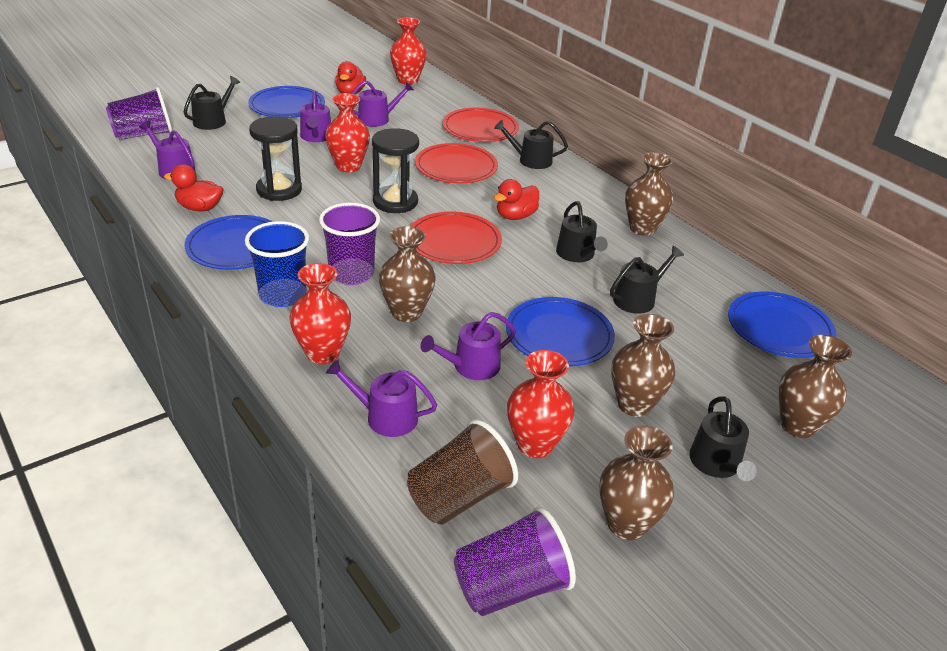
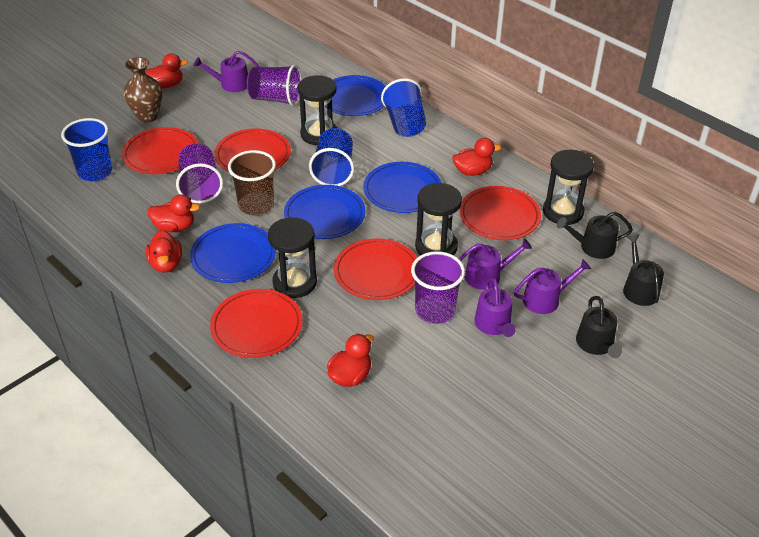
black hourglass: [249,116,302,201] [372,128,419,213] = 2 -> [268,217,317,298] [298,75,337,145] [415,183,462,255] [543,150,594,225] = 4
black watering can: [183,76,240,130] [494,120,568,169] [556,201,608,262] [610,246,684,314] [689,396,757,481] = 5 -> [557,212,633,259] [576,296,622,358] [623,235,664,306] = 3
blue cup: [245,221,309,307] = 1 -> [61,118,112,181] [309,128,354,186] [381,78,426,137] = 3
brown vase: [379,226,436,322] [599,426,674,540] [611,314,675,417] [625,152,674,236] [778,335,852,438] = 5 -> [123,57,162,123] = 1
purple watering can: [139,120,195,179] [300,90,331,142] [326,360,437,437] [351,81,414,127] [420,312,516,380] = 5 -> [194,51,259,92] [459,238,532,290] [474,277,516,337] [514,259,591,314] = 4
red duck: [164,164,224,211] [335,61,366,94] [494,179,539,220] = 3 -> [145,53,188,88] [146,230,182,272] [147,194,200,232] [327,334,374,387] [452,138,501,176] = 5
red plate: [411,212,502,264] [415,143,498,183] [443,108,519,142] = 3 -> [122,127,198,174] [210,289,303,358] [214,129,291,172] [334,238,417,300] [459,186,541,240] = 5
red vase: [290,263,351,364] [325,93,370,172] [390,18,427,85] [507,350,575,458] = 4 -> none = 0

